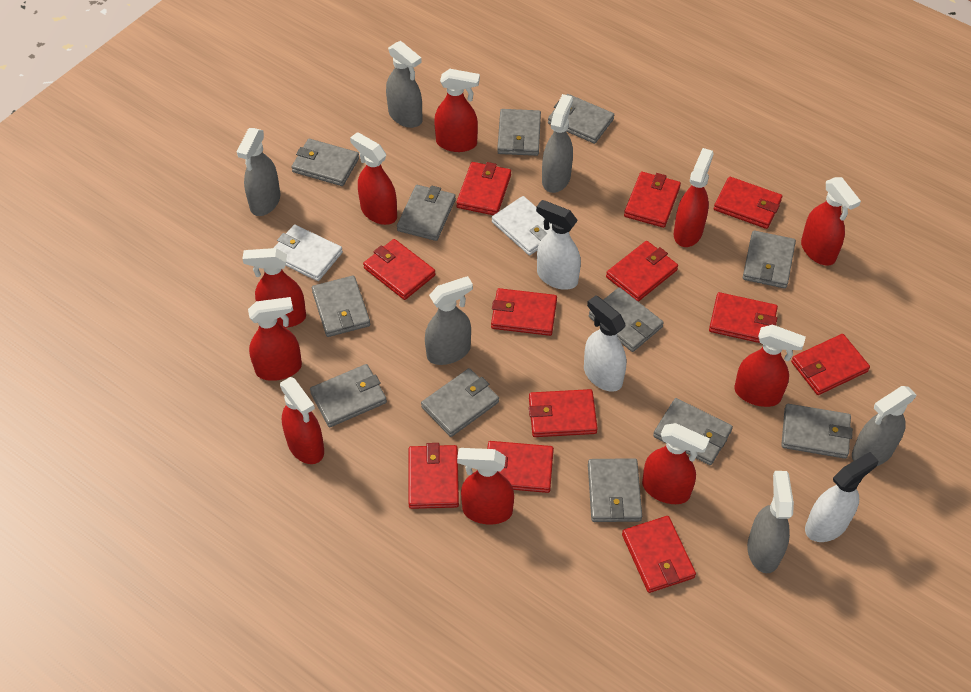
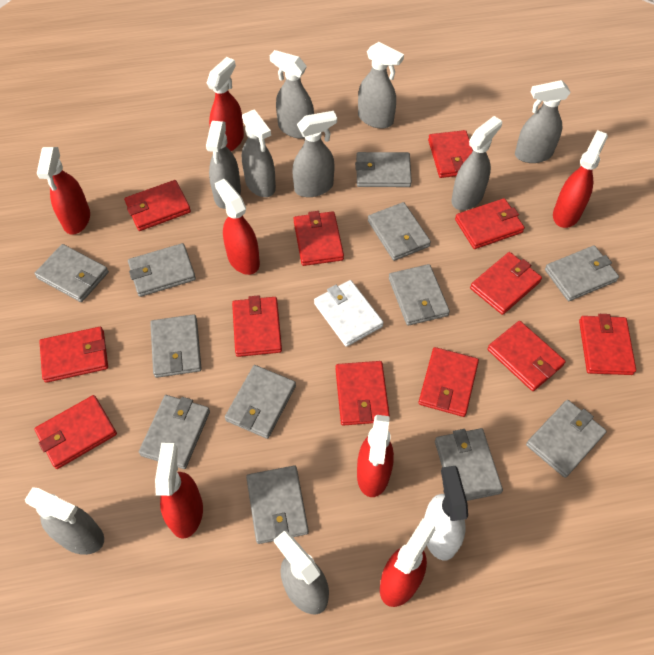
grey spray bottle: [237,128,280,216] [386,41,422,128] [425,276,473,365] [542,94,573,193] [747,471,794,573] [852,386,917,466] = 6 -> [25,487,104,555] [206,121,241,209] [242,109,276,197] [270,50,314,139] [274,531,329,615] [292,111,337,197] [358,42,404,129] [451,116,502,210] [515,80,571,163] = 9
red spray bottle: [242,248,306,328] [248,297,302,381] [280,377,324,464] [350,132,397,225] [434,69,480,152] [457,448,514,525] [642,423,710,504] [674,148,714,247] [734,325,806,407] [801,177,861,266] = 10 -> [37,147,90,235] [155,443,203,539] [207,57,244,151] [215,179,260,275] [357,415,394,497] [380,519,435,607] [553,130,608,228] = 7
white spray bottle: [536,200,581,290] [584,296,626,392] [805,452,879,542] = 3 -> [424,466,468,561] = 1
white wallet: [274,225,343,281] [492,196,552,255] = 2 -> [314,280,384,347] = 1

